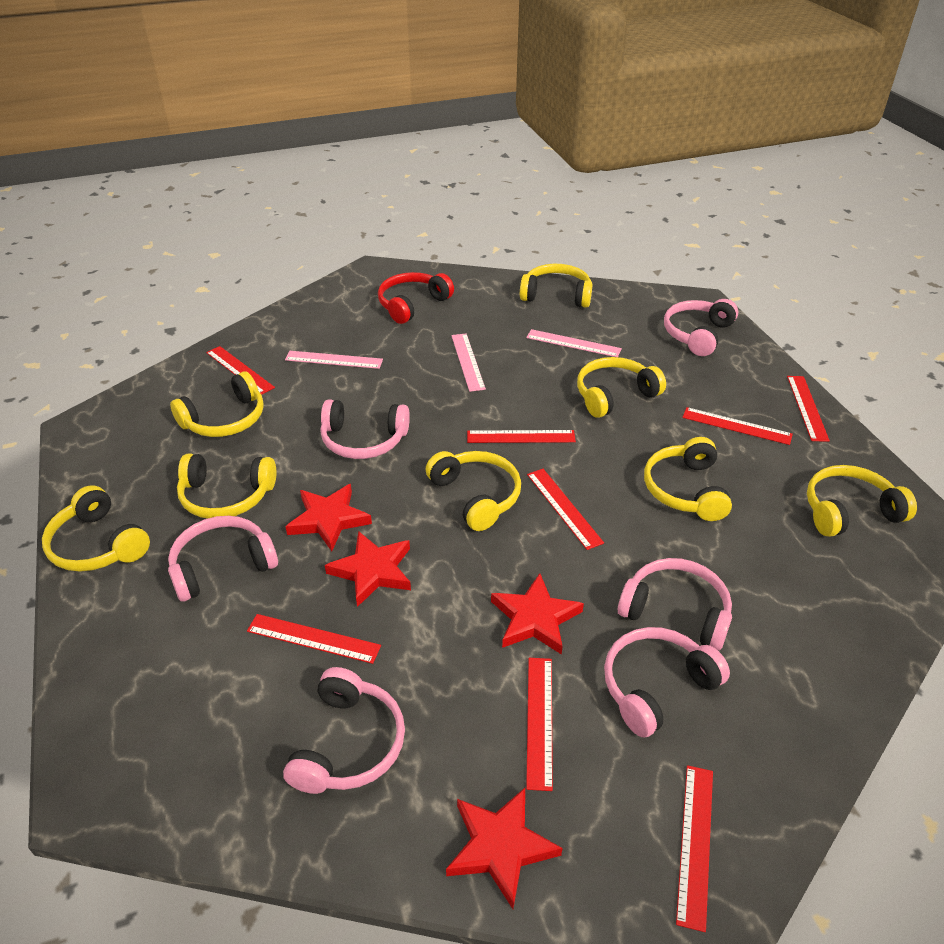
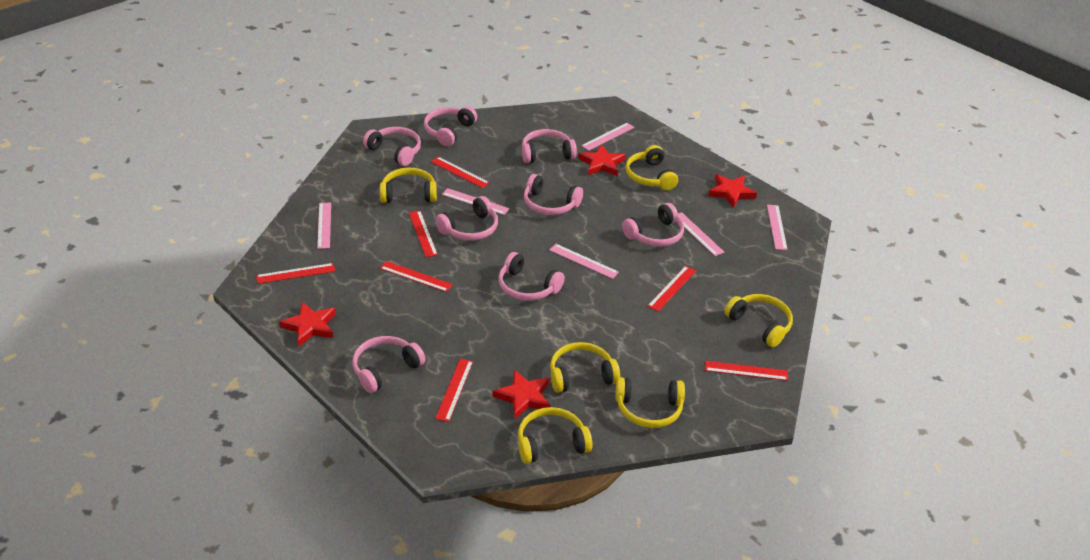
pink headphones: [168,516,278,602] [283,667,405,794] [320,399,410,459] [604,627,730,737] [618,558,732,650] [664,299,738,356] = 6 -> [352,336,425,393] [363,127,421,166] [424,106,477,146] [435,196,498,241] [499,252,565,301] [522,129,577,163] [524,174,583,215] [622,203,684,247] = 8
pink ruler: [285,351,383,369] [451,333,486,392] [526,329,622,357] = 3 -> [317,202,331,249] [442,188,510,215] [550,244,619,279] [581,123,635,151] [678,212,725,256] [767,205,788,250] = 6
red headphones: [378,272,454,324] = 1 -> none = 0
red ruler: [206,346,275,395] [247,614,381,664] [467,430,576,443] [526,658,553,791] [527,469,604,550] [676,765,713,932] [682,407,793,445] [787,376,830,442] = 8 -> [256,263,335,284] [380,261,453,292] [409,211,438,257] [431,157,490,188] [435,359,473,422] [648,266,696,311] [705,361,788,381] = 7
yellow headphones: [42,485,150,572] [170,371,264,437] [177,454,276,519] [426,451,521,531] [520,264,593,308] [577,357,666,418] [644,437,732,521] [807,465,917,537] = 8 -> [380,167,437,203] [518,407,592,464] [550,342,620,393] [615,377,685,428] [625,145,678,190] [724,294,793,347] = 6

